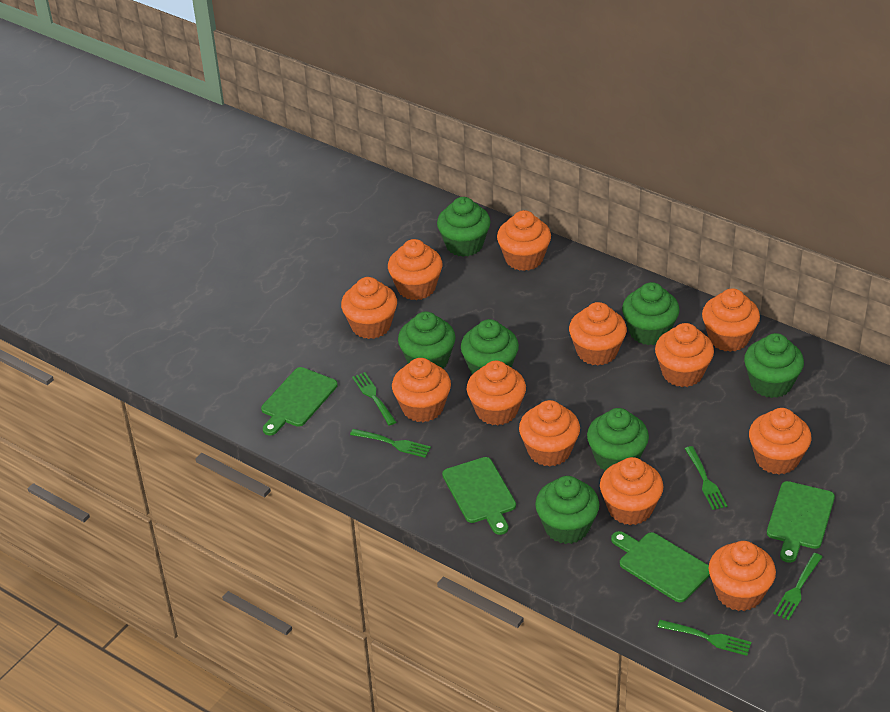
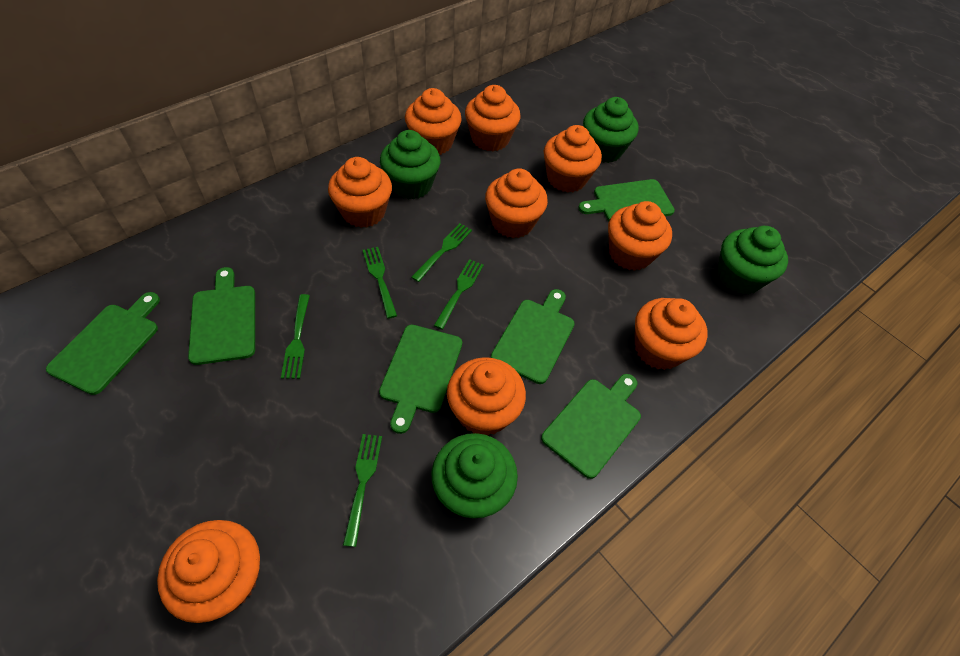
green cupcake: [398,311,456,368] [437,197,491,257] [461,319,519,374] [535,476,600,544] [587,408,649,471] [622,282,680,345] [744,333,804,398] = 7 -> [380,130,441,199] [431,433,518,518] [583,97,638,163] [717,226,788,295] = 4
green cutting board: [261,367,338,436] [442,457,516,535] [611,531,710,603] [767,481,835,563] = 4 -> [46,292,160,395] [188,267,255,365] [379,325,462,434] [491,289,575,384] [541,374,641,479] [578,179,675,221] = 6
orange cupcake: [341,277,397,339] [388,239,443,300] [392,358,451,422] [467,361,526,426] [497,210,551,271] [519,400,580,466] [569,302,627,366] [600,457,663,525] [655,323,714,387] [702,288,760,352] [708,541,776,611] [749,408,811,474] = 12 -> [157,520,260,623] [328,157,392,228] [405,88,462,155] [447,357,526,436] [465,85,520,151] [485,168,548,238] [544,125,602,192] [608,201,672,271] [635,298,708,370] = 9

